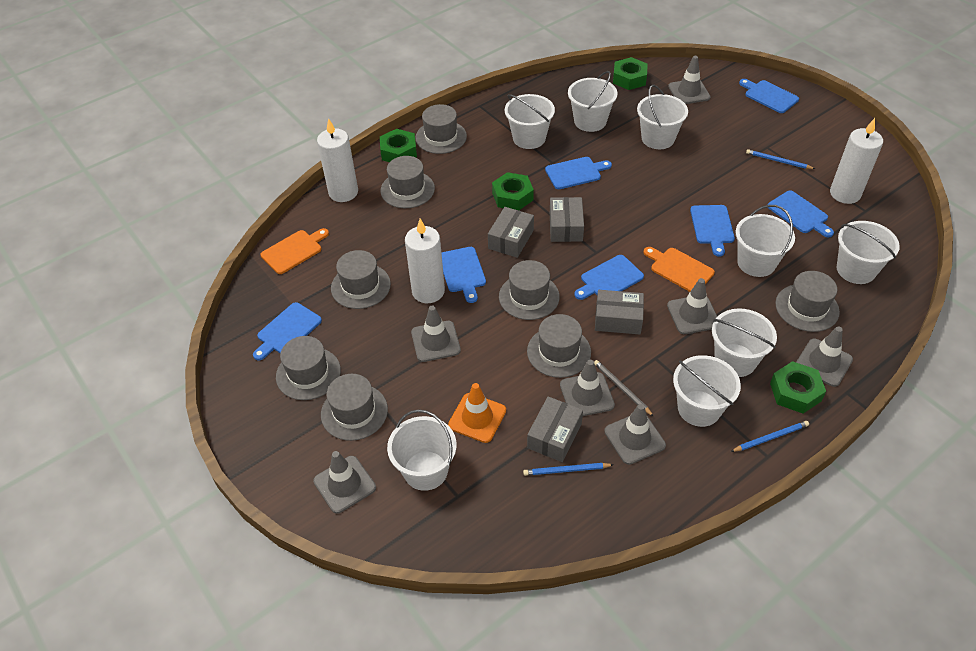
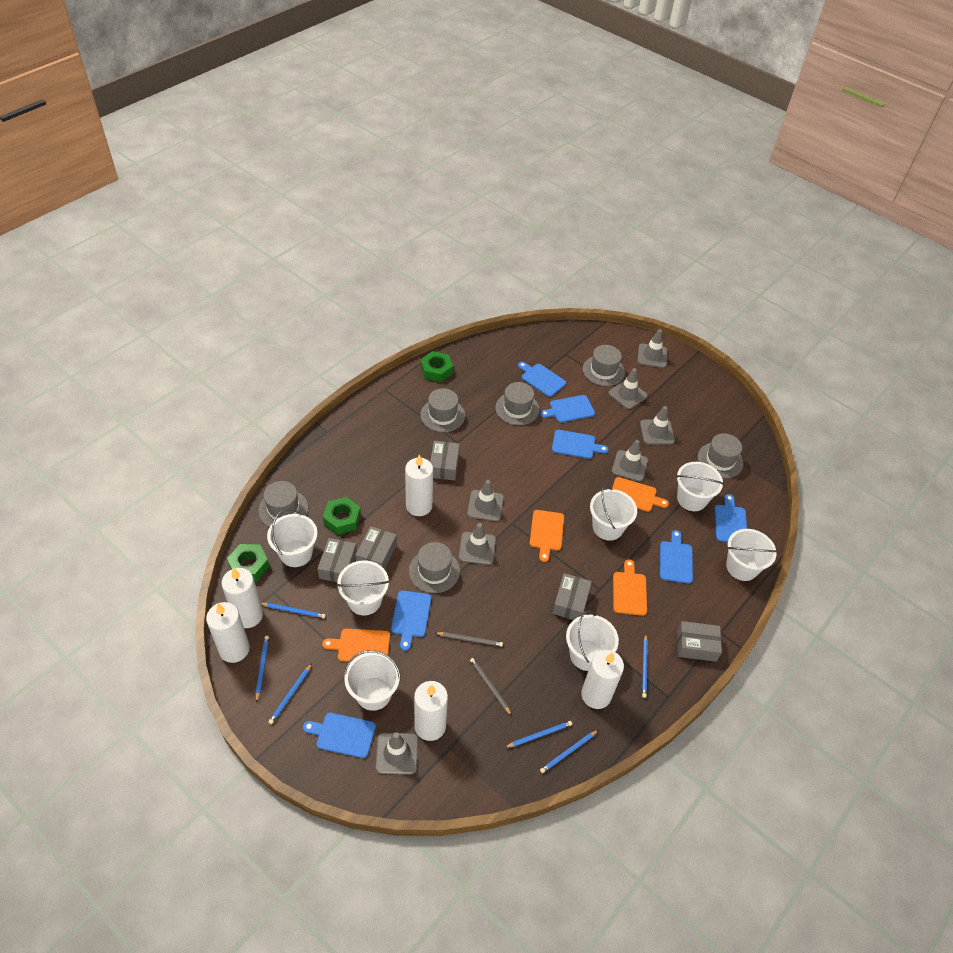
blue pencil: [523,463,613,476] [731,421,809,452] [746,149,815,169] = 3 -> [256,636,269,703] [261,603,326,618] [269,664,312,724] [504,721,572,748] [540,730,598,773] [642,634,648,698] = 6
green nut: [380,129,417,162] [492,172,534,210] [613,57,648,90] [770,361,826,414] = 4 -> [227,544,269,581] [323,497,361,535] [421,351,453,382] = 3
grey box: [488,207,534,258] [527,396,583,462] [550,197,584,242] [595,290,644,335] = 4 -> [317,538,357,582] [355,526,397,569] [430,441,460,481] [552,573,592,620] [677,621,722,662] = 5
grey hat: [276,336,341,400] [321,374,388,441] [331,250,391,309] [380,156,435,208] [415,104,467,154] [499,260,560,320] [527,314,591,378] [775,271,840,332] = 8 -> [258,481,308,527] [409,542,460,593] [420,388,465,432] [495,382,539,425] [583,345,625,386] [698,433,743,478] = 6
grey pencil: [594,360,654,417] = 1 -> [435,632,503,647] [470,658,512,716] = 2
orange cutting board: [261,228,329,274] [644,247,715,292] = 2 -> [322,629,390,662] [530,510,564,562] [612,477,669,512] [613,560,647,616] = 4
orange traffic cone: [448,383,506,443] = 1 -> none = 0
white bucket: [387,409,457,491] [505,94,555,149] [568,71,617,132] [637,85,688,149] [673,355,741,427] [712,308,777,377] [736,205,795,277] [837,221,900,284] = 8 -> [267,509,318,567] [336,560,390,615] [344,650,401,711] [566,611,619,671] [590,485,637,540] [676,462,724,511] [726,529,778,581] = 7
white candle: [317,118,358,202] [405,219,445,303] [830,118,883,204] = 3 -> [206,602,250,663] [222,568,263,628] [405,455,433,516] [414,681,448,741] [581,650,624,709] = 5

